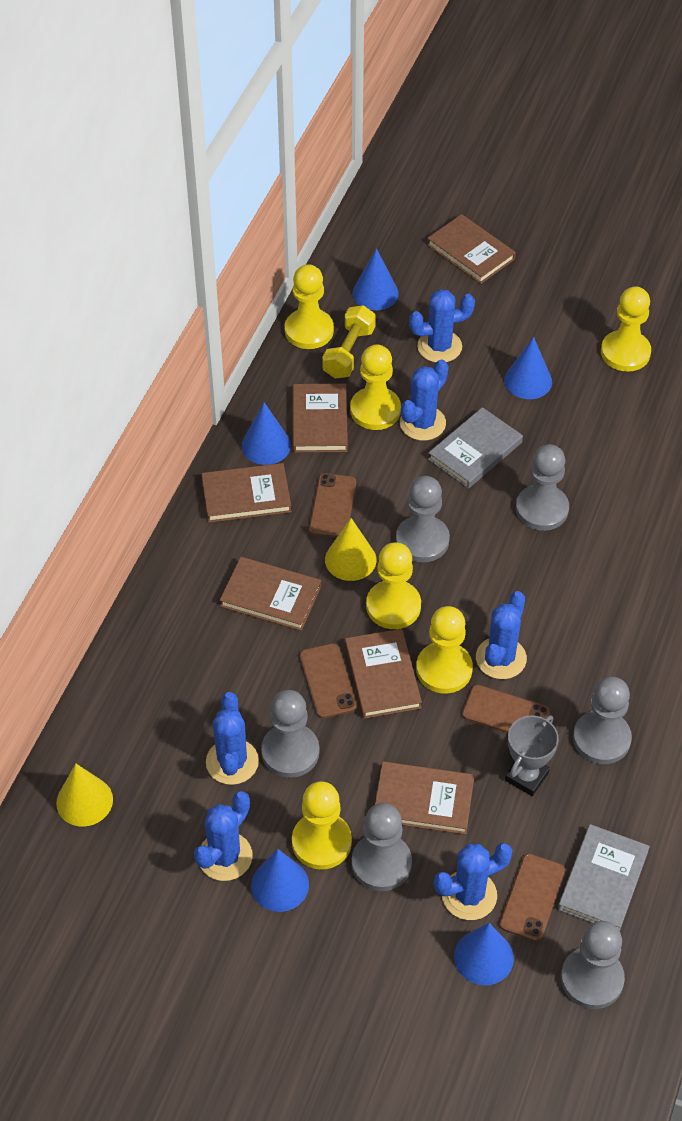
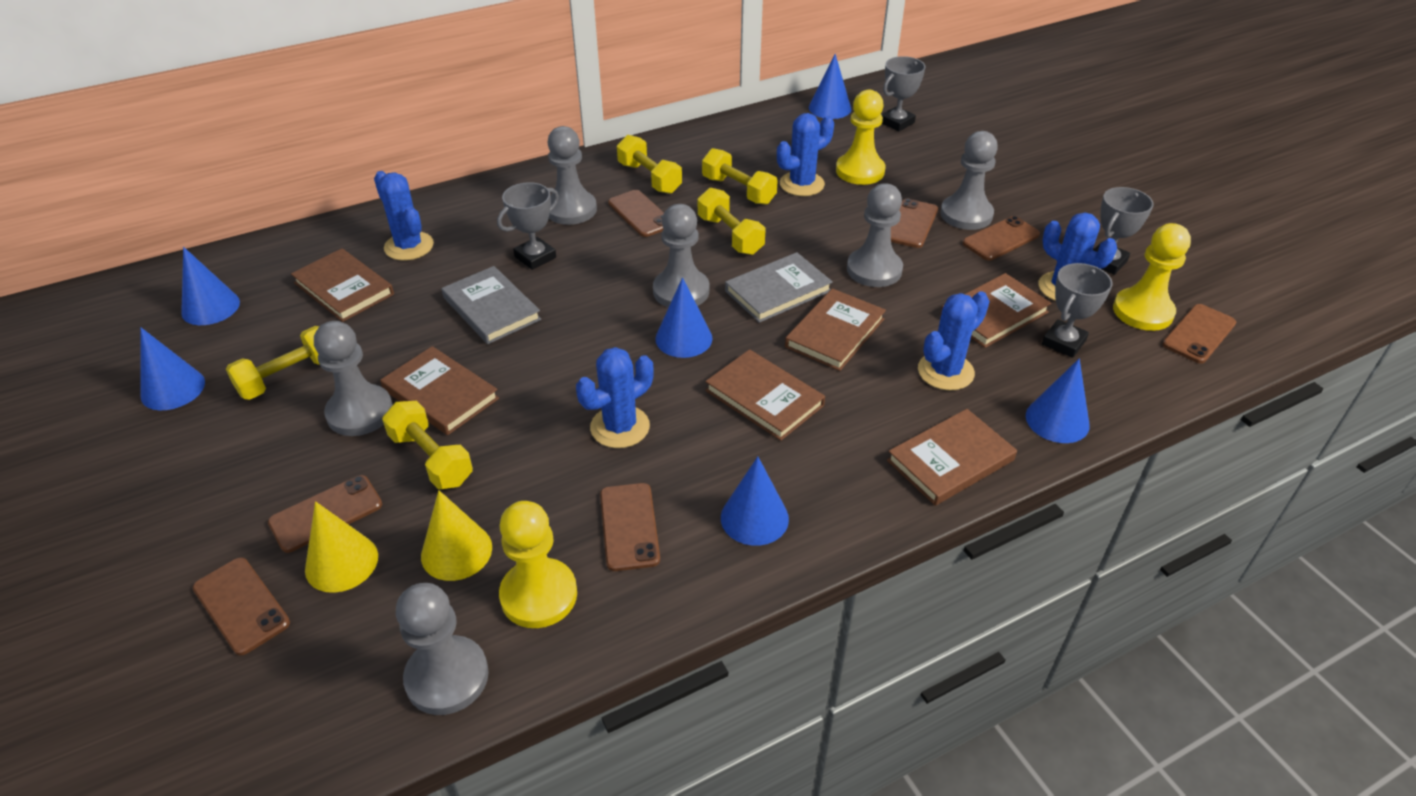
blue cactus: [194,791,253,881] [206,692,259,785] [400,359,449,441] [409,289,475,363] [434,843,512,920] [476,591,527,679] = 6 -> [374,171,434,260] [576,347,654,448] [777,113,834,196] [918,291,990,390] [1039,213,1117,301] = 5
blue cone: [242,402,291,465] [251,849,309,912] [352,248,399,310] [454,923,514,985] [504,337,552,399] = 5 -> [140,327,205,410] [181,247,240,325] [655,277,712,358] [721,457,789,546] [809,54,851,119] [1026,359,1090,443] = 6
brown phone: [300,643,357,718] [309,473,356,538] [462,685,550,733] [499,854,565,941] = 4 -> [193,557,290,656] [268,475,382,553] [600,483,660,571] [608,190,664,237] [891,198,938,248] [962,216,1040,261] [1162,304,1236,363] = 7
grey trophy: [505,715,559,796] = 1 -> [497,182,559,270] [881,56,926,131] [1042,263,1113,358] [1094,187,1154,275] = 4
yellow dumbbell: [322,305,376,378] = 1 -> [226,326,320,400] [382,401,473,489] [617,135,682,194] [698,188,765,255] [702,148,778,205] = 5
yellow pawn: [285,264,334,349] [292,781,352,870] [350,344,401,430] [366,542,421,629] [416,606,473,693] [601,286,651,372] = 6 -> [499,501,577,628] [836,90,885,185] [1113,223,1191,331] = 3

